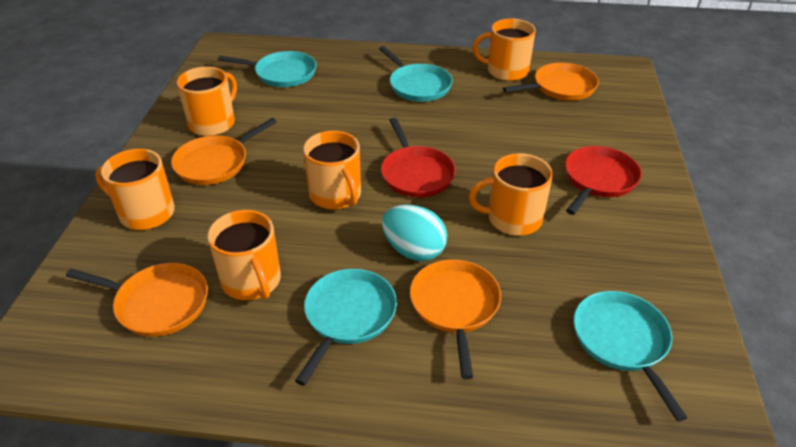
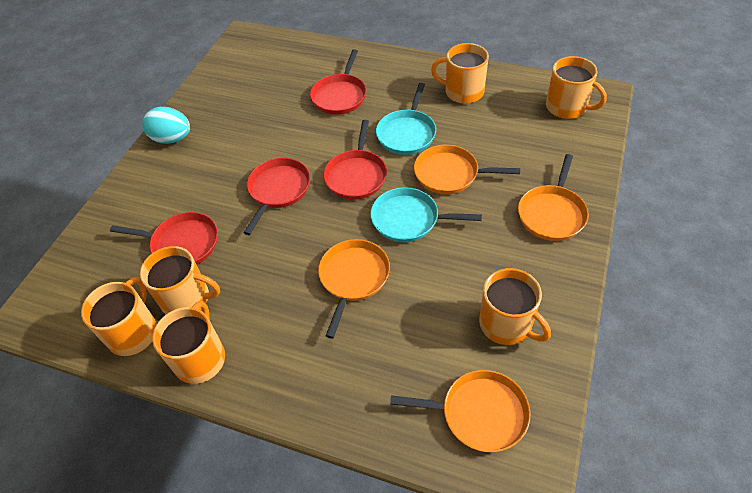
red pan: [381,118,456,198] [565,146,642,215] = 2 -> [110,212,218,265] [243,158,310,235] [310,49,366,115] [323,120,387,200] = 4
turquoise pan: [218,51,317,87] [295,269,397,386] [379,46,453,102] [574,291,687,421] = 4 -> [370,187,482,242] [376,83,436,155] = 2

